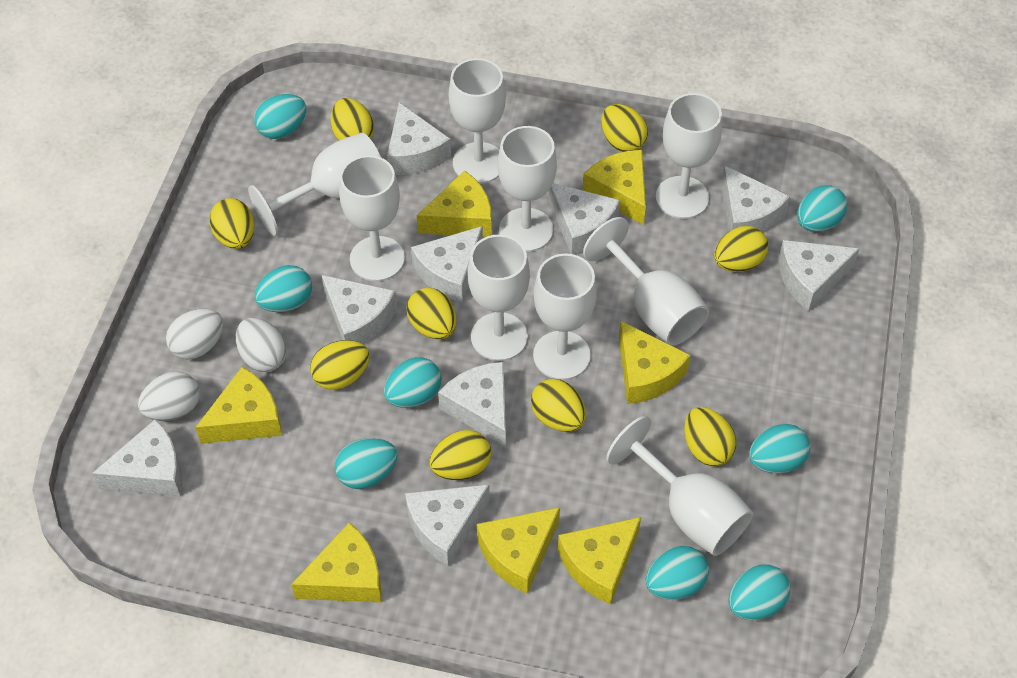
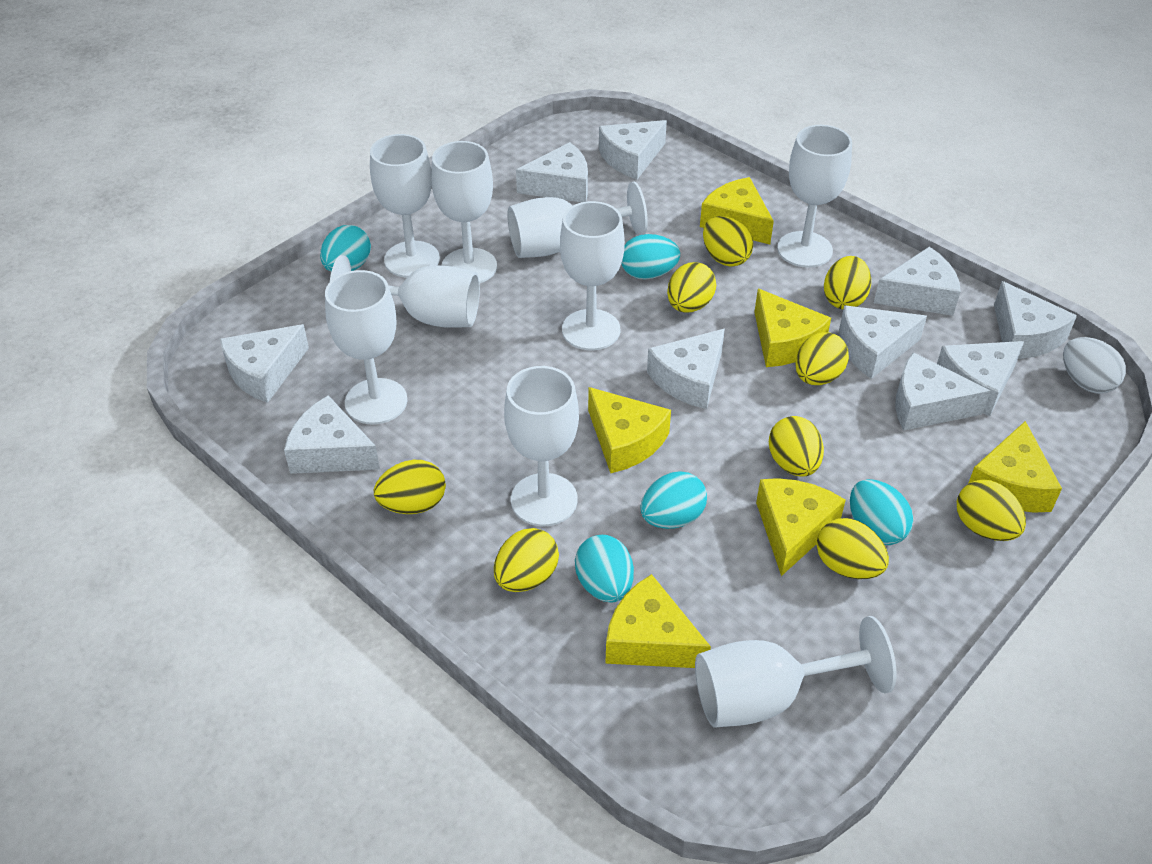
turquoise egg: [254,94,306,139] [254,265,312,312] [335,438,398,489] [384,357,442,408] [646,546,709,600] [728,565,790,620] [749,424,810,473] [797,185,847,232] = 8 -> [320,225,371,272] [575,535,634,602] [621,234,680,279] [640,472,707,529] [850,479,913,545] = 5
white cheese: [92,419,183,496] [321,275,397,345] [387,102,451,175] [405,484,490,567] [411,226,483,303] [438,362,506,447] [549,183,620,255] [721,165,790,233] [779,240,860,311] = 9 -> [220,324,309,403] [284,395,380,474] [516,142,588,202] [599,120,667,179] [647,329,725,409] [839,305,927,379] [874,247,961,316] [895,352,990,431] [937,341,1024,416] [994,281,1077,359] = 10
white egg: [138,371,200,421] [166,308,224,360] [236,318,287,372] = 3 -> [1063,337,1126,394] = 1
yellow cheese: [195,367,282,444] [291,522,381,602] [417,171,492,237] [477,507,560,594] [558,517,641,604] [583,150,646,225] [619,321,690,404] = 7 -> [588,387,671,473] [605,574,711,668] [700,177,774,245] [754,289,831,367] [756,478,846,576] [968,421,1062,513] = 6

